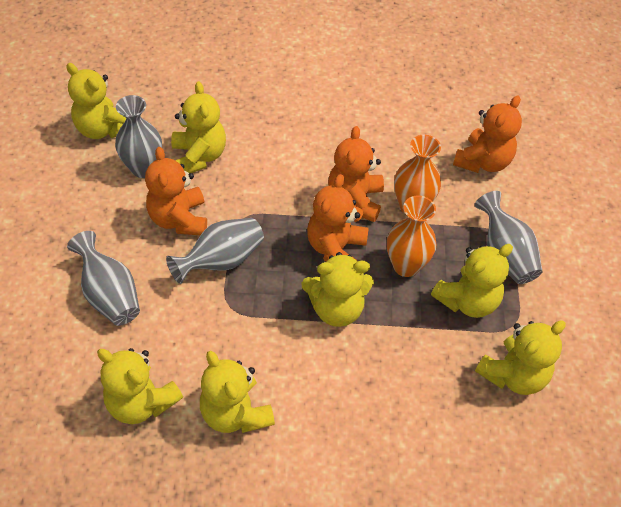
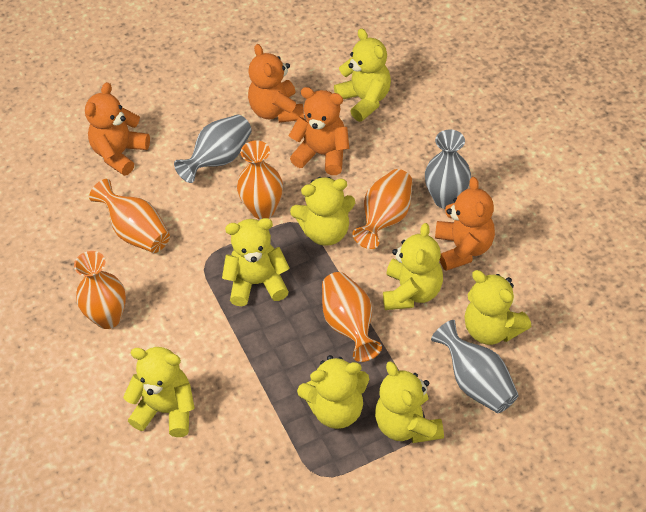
grey vase: [67,231,140,326] [115,95,162,178] [166,218,264,284] [474,191,543,284] = 4 -> [174,115,252,183] [425,129,471,209] [431,320,519,413] = 3
orange vase: [387,196,437,277] [394,135,441,214] = 2 -> [74,251,126,329] [89,179,170,253] [237,140,283,219] [322,272,382,362] [353,169,413,249] = 5
yellow teddy bear: [66,63,126,139] [97,348,183,424] [171,81,226,174] [200,351,275,433] [302,252,374,327] [431,244,513,318] [475,320,566,395] = 7 -> [123,347,195,437] [222,218,290,306] [290,177,355,246] [297,355,369,429] [334,28,391,122] [375,361,444,443] [383,223,443,310] [464,270,531,345] = 8

